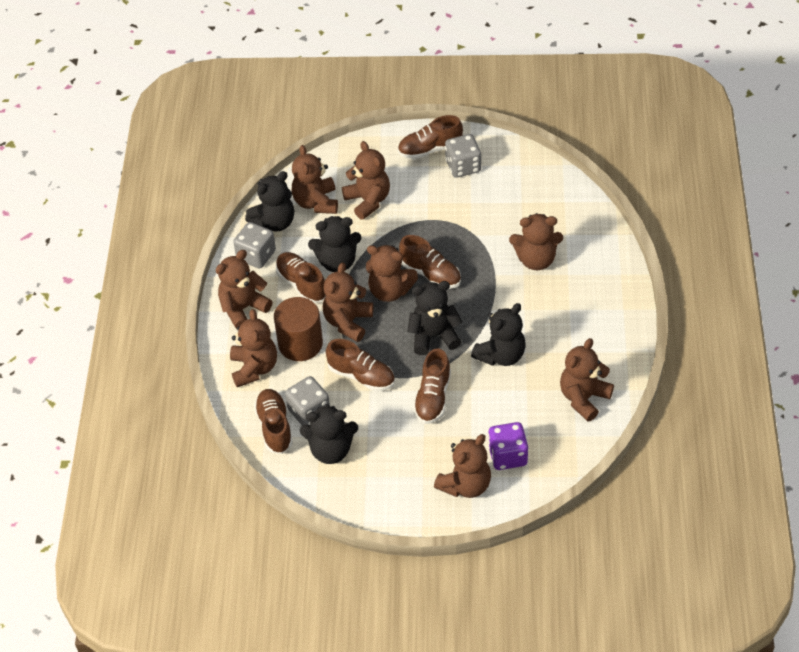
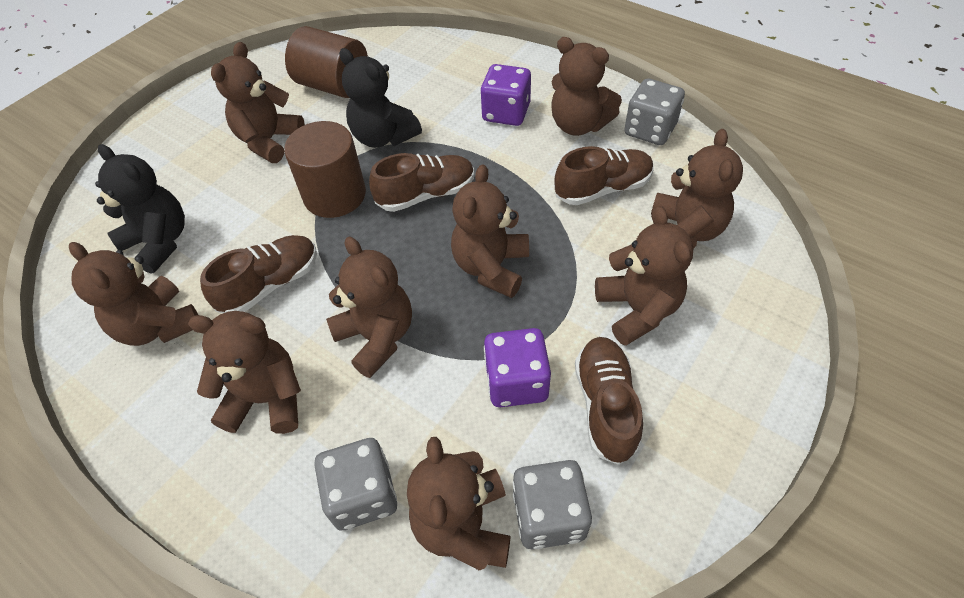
black teddy bear: [245,171,294,231] [300,404,358,464] [308,216,362,272] [407,281,462,355] [471,303,526,366] = 5 -> [95,144,185,274] [339,48,422,148] = 2
brown cylinder: [274,297,323,361] = 1 -> [284,121,366,218] [285,26,368,98] = 2
brown shoe: [254,389,293,454] [276,252,326,303] [326,339,395,391] [398,115,463,159] [399,235,461,289] [413,348,451,424] = 6 -> [200,235,317,314] [369,153,474,212] [554,146,654,205] [575,337,643,465] = 4
purple dice: [488,422,528,470] = 1 -> [481,64,531,126] [484,328,551,407] = 2

